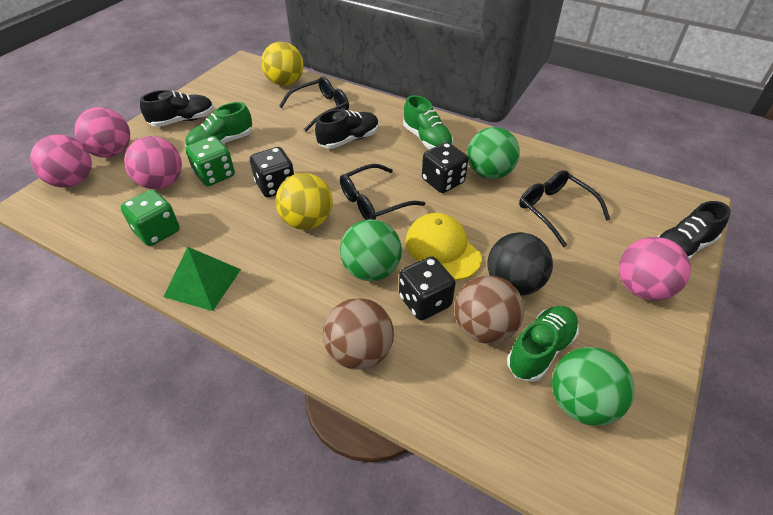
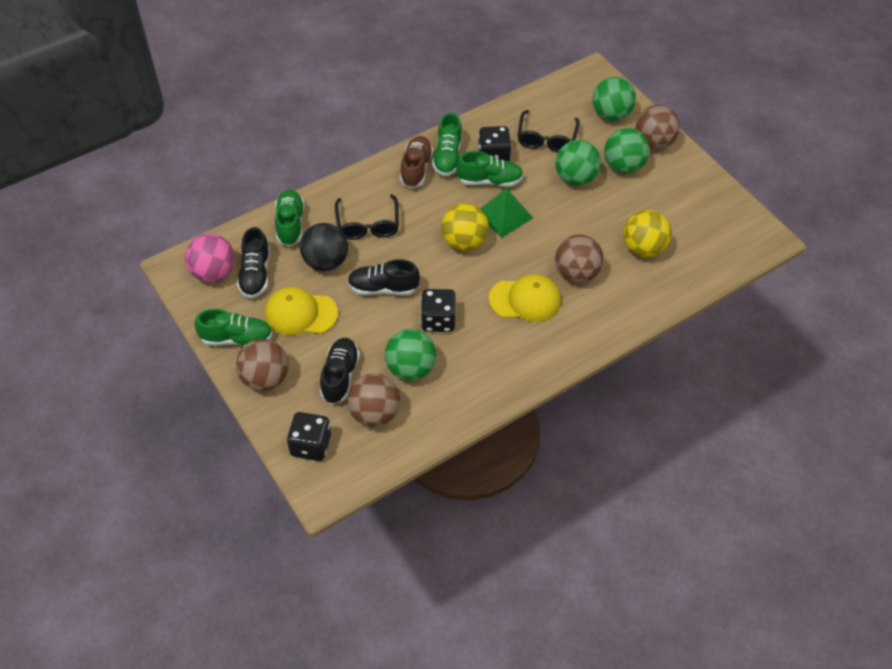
black glasses: [279,76,349,132] [340,164,425,220] [519,170,610,247] = 3 -> [335,194,399,240] [518,110,580,153] = 2
brown ball: [323,298,394,370] [455,275,524,344] = 2 -> [236,339,289,391] [347,374,400,427] [555,234,604,283] [635,105,680,150] = 4
brown shoe: none = 0 -> [400,136,433,188] = 1
green ball: [340,219,402,281] [467,127,520,179] [552,347,634,426] = 3 -> [385,329,436,381] [556,140,601,186] [592,77,636,121] [604,128,650,173] = 4
green dice: [121,189,180,246] [186,136,235,186] = 2 -> none = 0
green shoe: [185,102,252,147] [403,95,453,149] [507,306,579,382] = 3 -> [195,309,273,346] [275,190,304,246] [432,113,462,176] [456,151,523,187] = 4
pink ball: [30,135,92,187] [75,107,130,158] [124,136,182,189] [619,237,691,301] = 4 -> [185,234,235,282] = 1
yellow cap: [405,213,482,281] = 1 -> [265,287,338,335] [489,274,561,322] = 2

